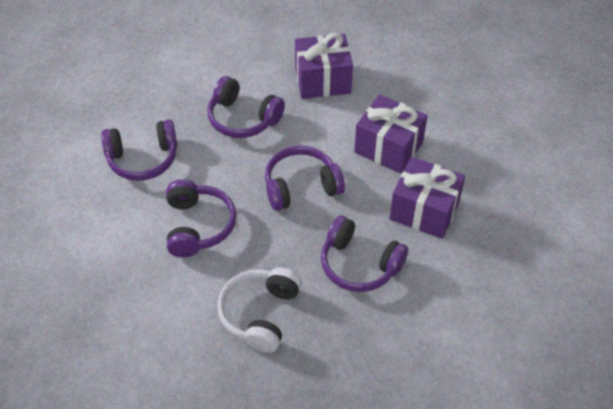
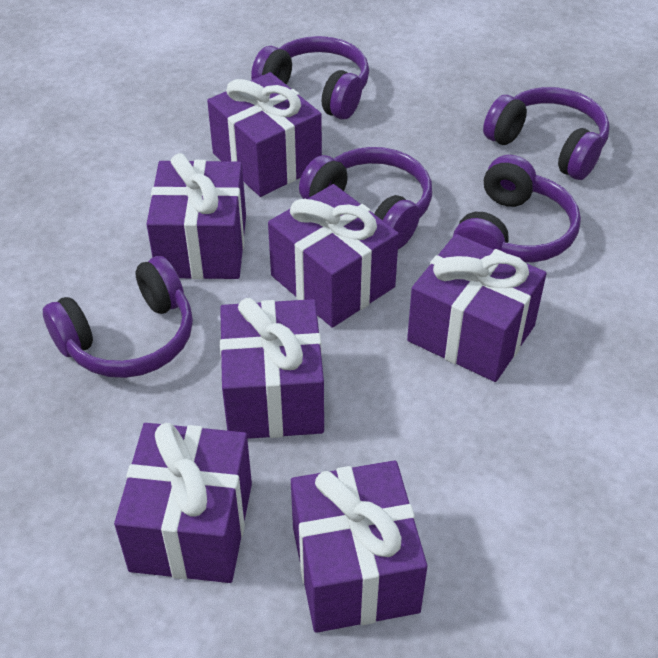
purple gift: [295,33,353,99] [354,95,427,174] [389,157,465,239] = 3 -> [114,423,252,583] [147,153,246,279] [207,72,322,197] [220,298,324,439] [268,184,399,328] [291,460,427,633] [407,234,547,382] = 7
white headphones: [217,267,302,353] = 1 -> none = 0

